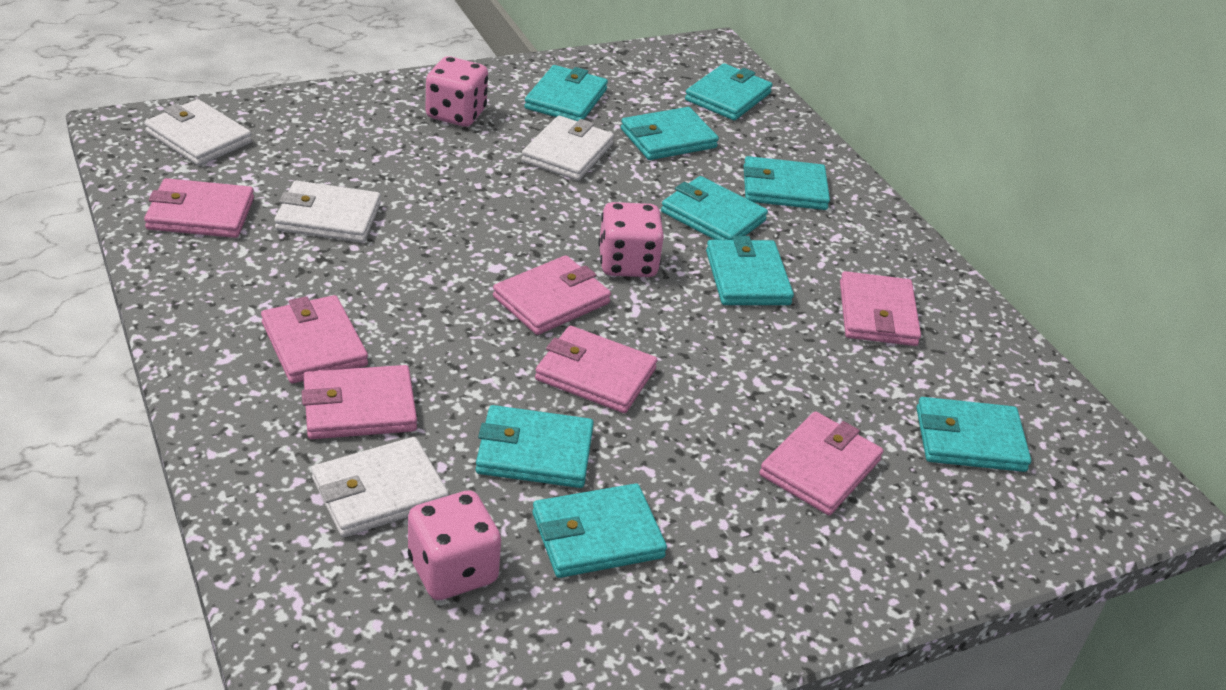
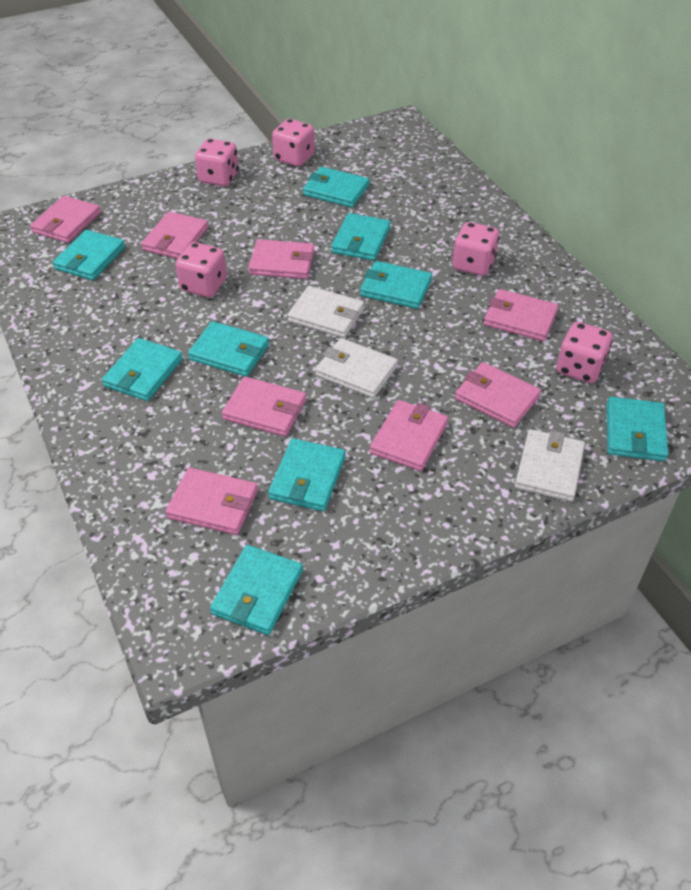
pink dice: [408,490,501,600] [426,56,488,127] [599,202,664,277] = 3 -> [175,242,227,297] [195,139,239,186] [272,119,315,167] [453,222,500,276] [557,322,613,383] = 5
pink wallet: [144,178,254,238] [261,295,368,383] [302,365,417,439] [493,255,611,335] [535,326,657,413] [759,411,883,515] [840,271,921,346] = 7 -> [30,196,101,243] [141,211,208,259] [166,468,258,535] [222,377,306,437] [248,239,315,279] [370,400,448,471] [455,362,541,428] [484,289,559,341] = 8
white wallet: [144,99,252,166] [274,181,381,243] [311,437,449,537] [521,116,614,181] = 4 -> [287,286,364,338] [315,338,398,398] [515,429,585,502] = 3

